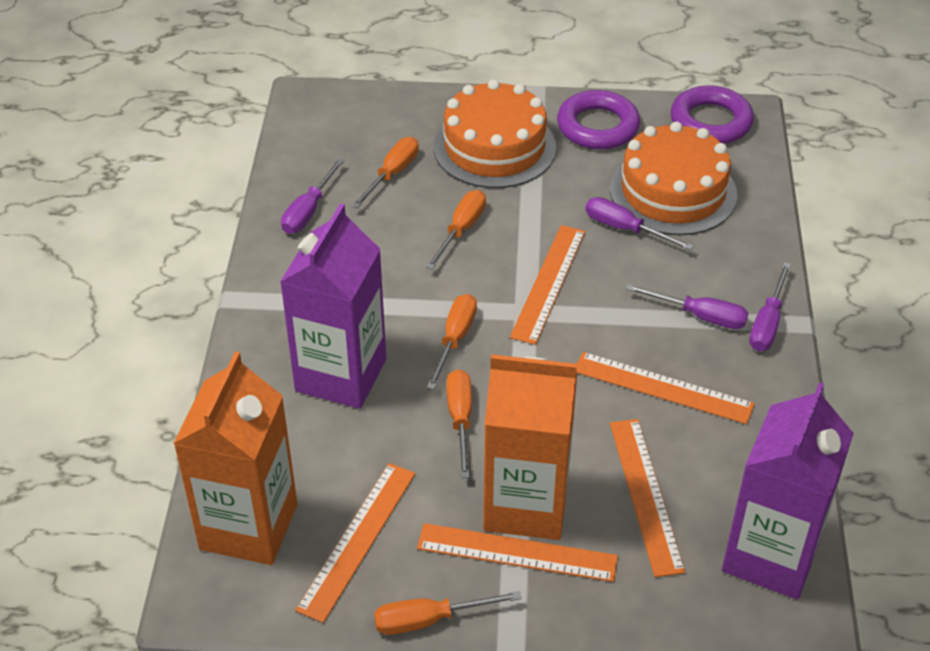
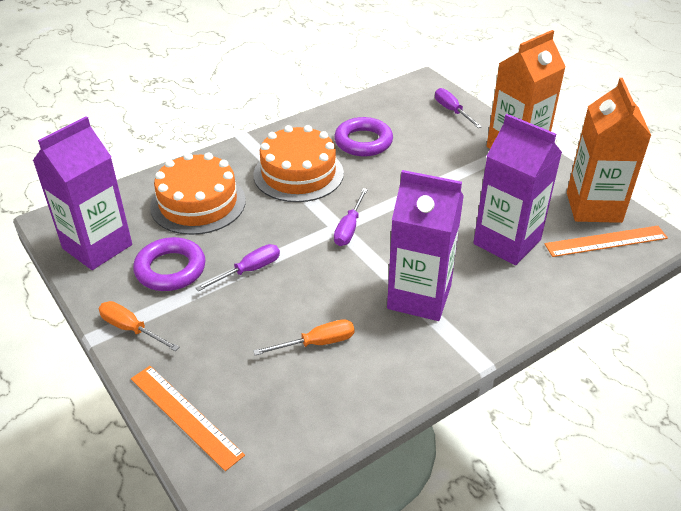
orange ruler: [295,463,415,623] [417,523,618,582] [510,225,585,345] [576,352,755,424] [610,419,685,577] = 5 -> [131,366,245,471] [545,226,668,257] = 2
orange screwdriver: [352,137,419,209] [374,591,522,635] [426,190,486,269] [427,294,477,389] [446,369,472,478] = 5 -> [99,301,180,351] [253,319,354,355] = 2
purple carton: [280,203,386,409] [722,382,854,599] = 2 -> [33,116,132,270] [387,170,464,321] [473,114,562,265] = 3
purple screwdriver: [281,158,345,234] [585,197,694,251] [626,284,748,329] [749,262,791,351] = 4 -> [196,244,280,291] [334,188,368,246] [435,88,482,128] = 3

